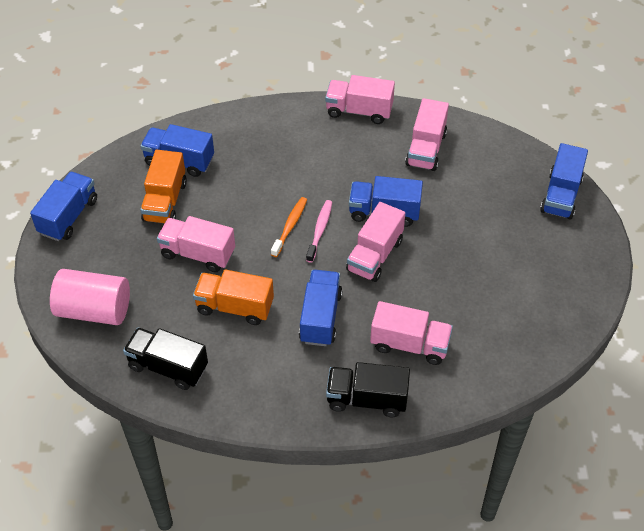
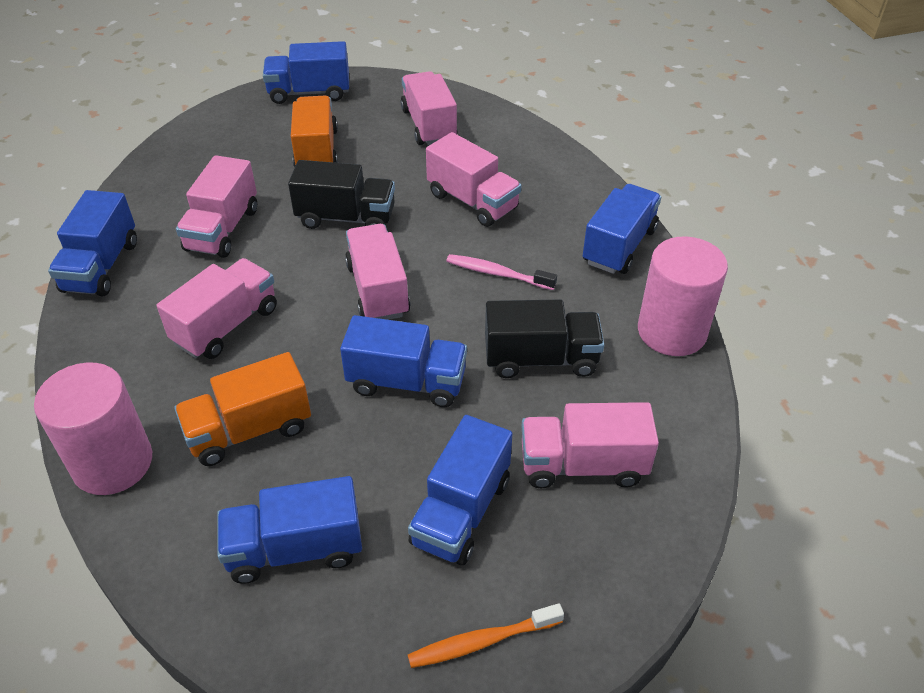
blue truck: [30,172,97,241] [140,124,214,177] [299,270,343,346] [349,176,423,227] [540,143,588,219] = 5 -> [48,190,137,296] [217,476,362,584] [263,41,349,104] [340,315,467,407] [408,415,513,565] [583,184,661,274] = 6
pink cylinder: [50,269,130,325] = 1 -> [34,363,152,495] [638,236,728,356] = 2
pink truck: [157,216,235,272] [325,75,395,124] [346,202,405,282] [370,301,453,365] [405,98,449,171] = 5 -> [157,258,277,359] [176,155,257,258] [345,224,411,320] [401,71,457,146] [426,132,522,227] [521,402,659,489] = 6

